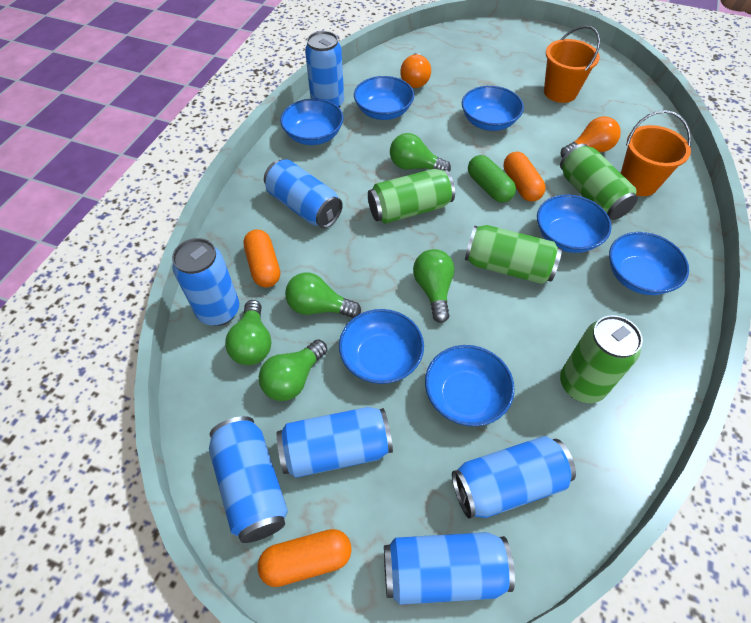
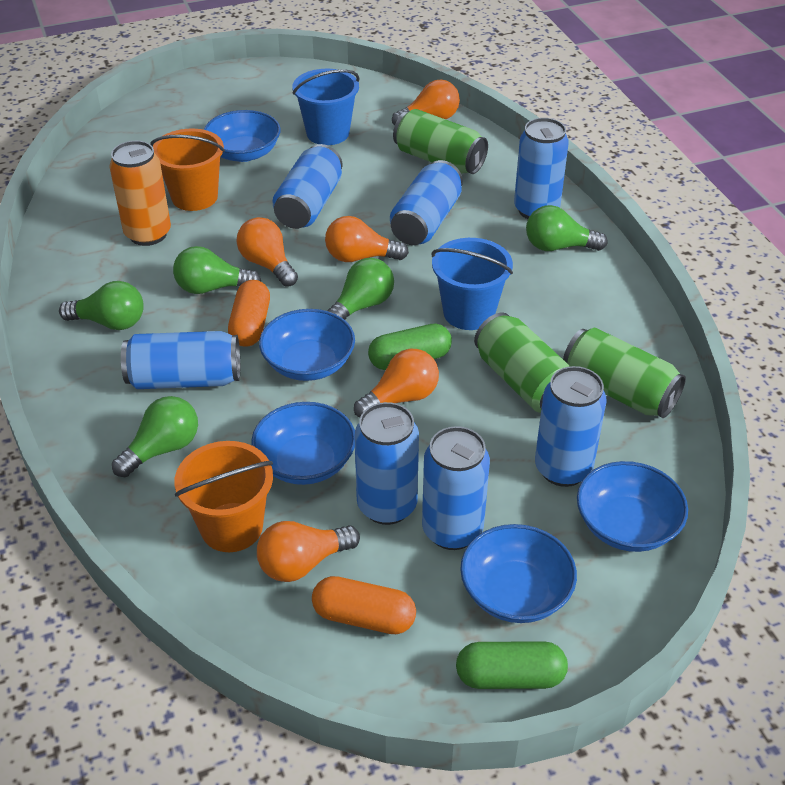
blue bowl: [280,99,344,145] [339,309,424,384] [354,76,414,120] [425,345,515,426] [462,86,524,131] [537,194,612,253] [609,232,689,295] = 7 -> [203,110,280,162] [251,402,355,485] [259,309,355,381] [460,524,577,623] [577,461,688,552] = 5
blue bucket: none = 0 -> [293,69,360,145] [431,238,513,330] = 2
green can: [368,169,455,224] [465,225,562,284] [560,144,638,220] [560,315,643,403] = 4 -> [393,109,488,174] [474,313,571,413] [563,328,686,418] = 3
green capsule: [468,155,516,203] = 1 -> [368,324,452,370] [456,641,568,689] = 2
orange can: none = 0 -> [110,141,171,246] = 1
orange capsule: [243,229,280,287] [257,529,352,587] [504,152,546,202] = 3 -> [228,280,270,347] [312,576,416,634] = 2
orange light bulb: [400,53,431,88] [560,116,621,158] = 2 -> [237,217,298,287] [257,521,360,582] [325,216,409,262] [354,349,439,418] [392,79,460,125] = 5

